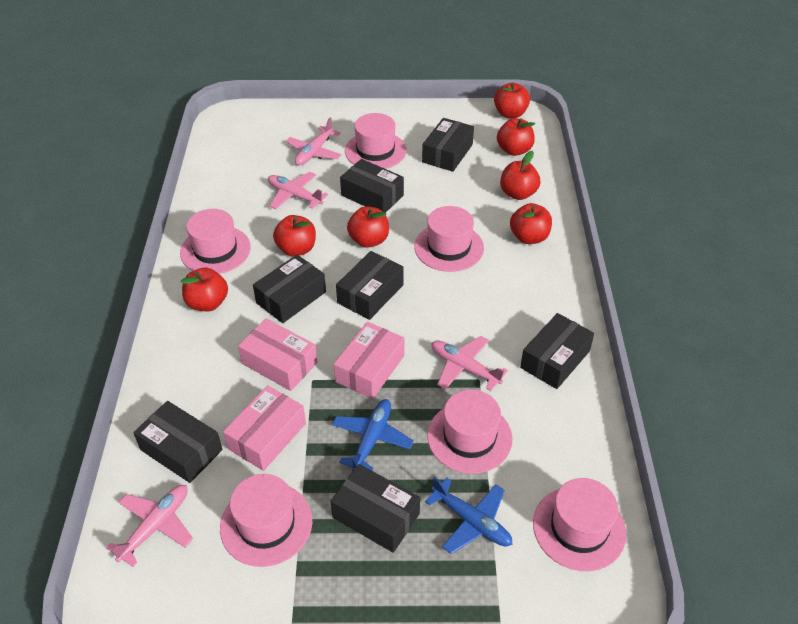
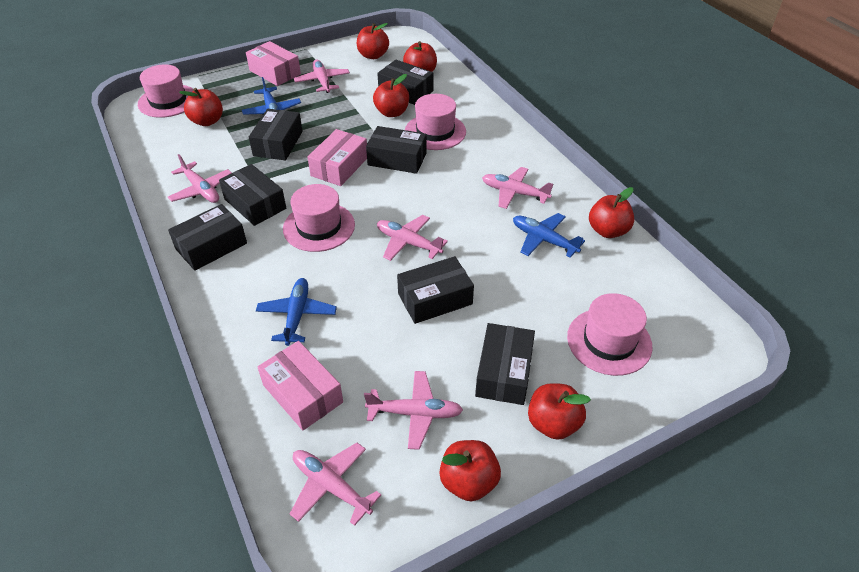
blue plane: [332,399,414,471] [425,477,513,554] = 2 -> [242,77,301,116] [256,278,337,346] [513,213,585,258] = 3
pink hat: [180,209,251,274] [220,474,312,567] [345,113,406,169] [414,206,484,272] [427,390,512,474] [533,478,626,571] = 6 -> [138,64,193,118] [283,184,355,252] [405,94,466,150] [567,293,652,376] = 4
pink plane: [106,485,193,567] [268,172,328,209] [286,117,342,165] [431,336,508,391] = 4 -> [168,154,232,203] [290,443,381,526] [294,59,350,93] [364,371,463,450] [377,215,448,261] [482,167,553,209] = 6

